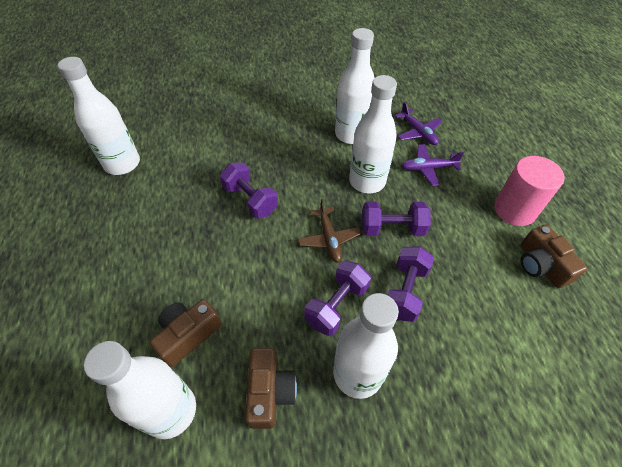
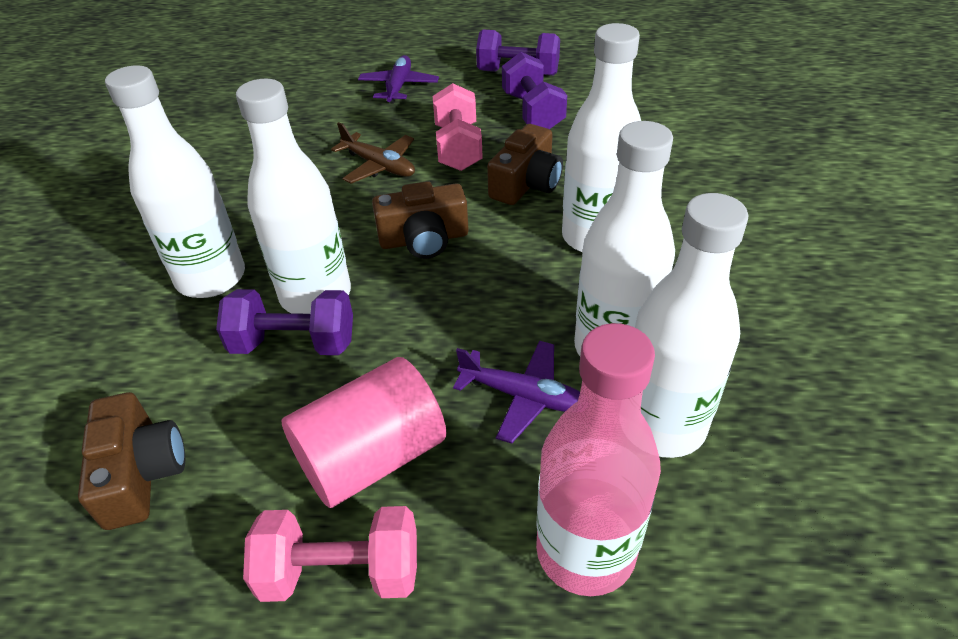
pink bottle: none = 0 -> [536,323,661,596] = 1
pink dumbbell: none = 0 -> [243,506,417,602] [433,83,483,171] = 2
purple dumbbell: [220,162,278,219] [304,261,371,336] [362,201,431,236] [387,247,434,322] = 4 -> [216,289,353,355] [476,30,560,76] [502,52,567,129] = 3

